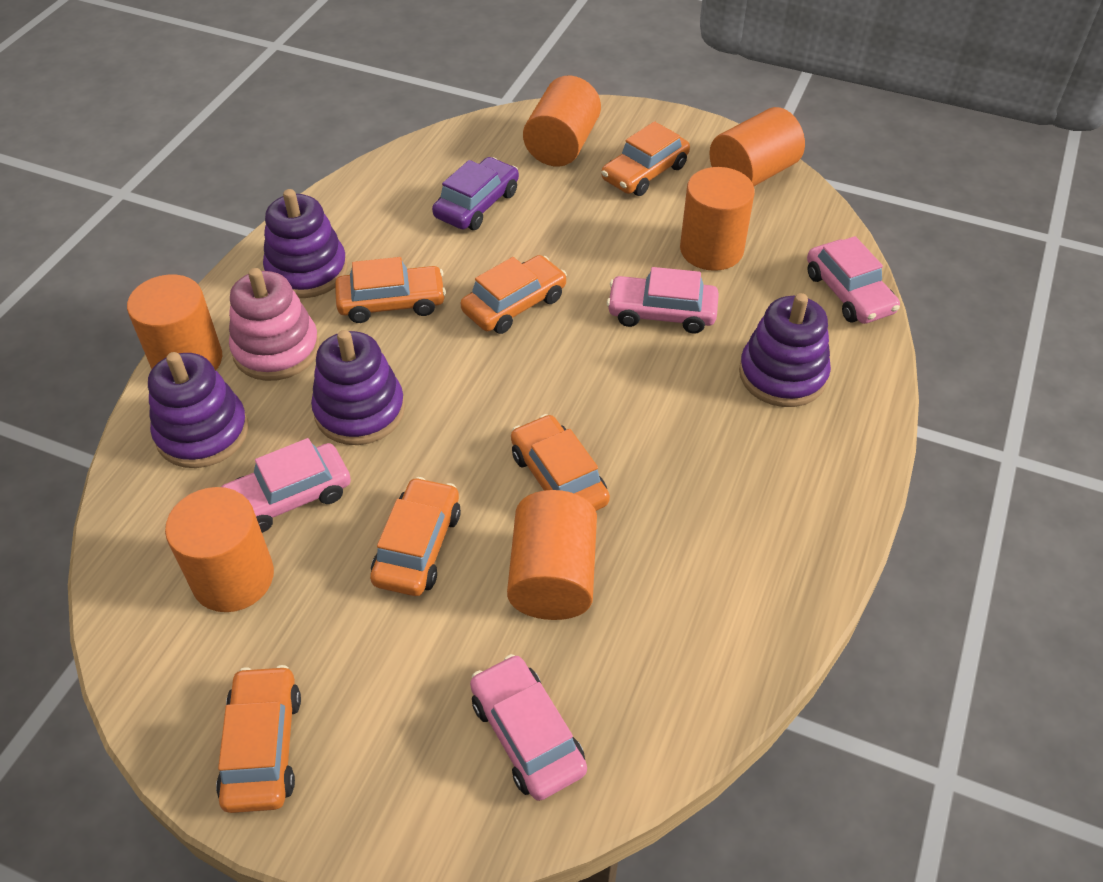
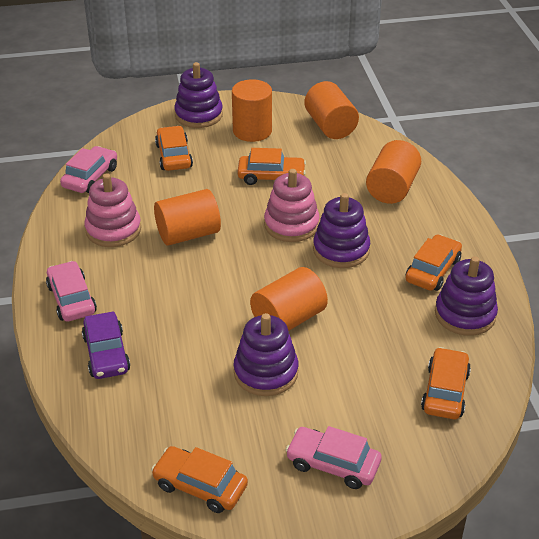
orange car: [216,665,301,813] [335,257,446,323] [370,477,461,596] [461,255,567,334] [511,414,610,511] [601,121,690,196] = 6 -> [151,446,248,513] [155,126,193,171] [237,148,306,185] [405,234,462,291] [421,347,471,419] = 5
orange cylinder: [127,275,222,370] [165,487,274,612] [507,490,597,620] [523,76,601,167] [680,167,755,271] [709,107,805,186] = 6 -> [154,189,221,246] [232,79,272,142] [250,267,328,331] [304,81,359,139] [366,140,421,204] = 5
pink car: [221,438,351,533] [470,654,587,801] [607,267,719,334] [807,236,900,324] = 4 -> [46,261,97,322] [60,146,117,193] [286,426,382,489] = 3
pink stacking toy: [229,268,320,381] = 1 -> [84,173,141,247] [264,169,320,242] = 2

